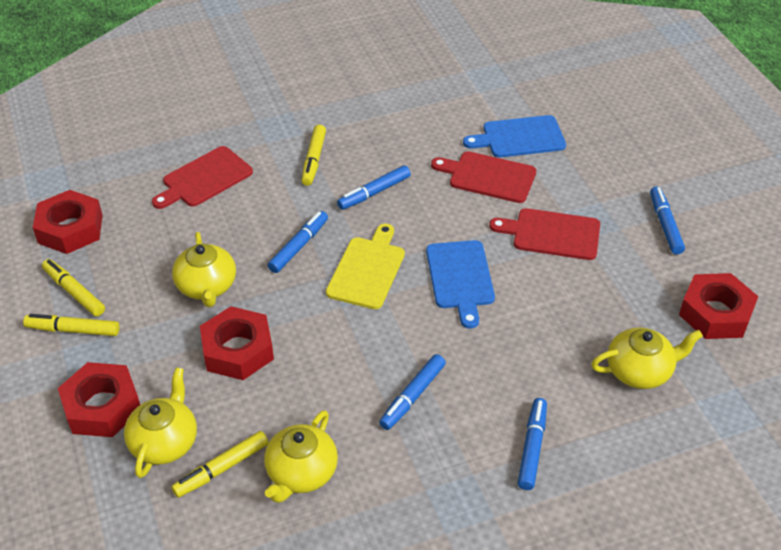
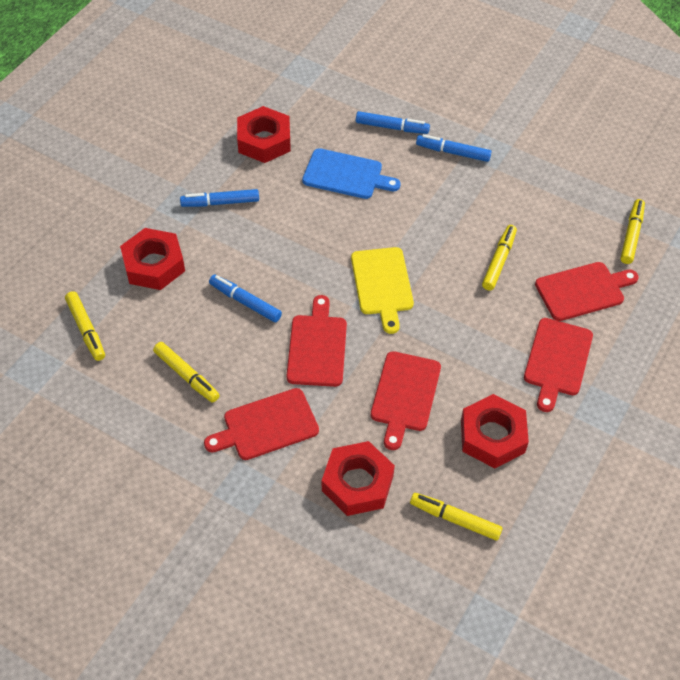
blue cutting board: [426,240,495,329] [463,115,566,158] = 2 -> [302,148,401,199] = 1
blue marker: [268,211,328,273] [337,165,411,210] [379,354,446,430] [518,398,547,490] [650,187,685,255] = 5 -> [180,189,259,207] [209,274,282,322] [356,111,430,134] [416,134,491,162] = 4
red cutting board: [152,146,253,209] [431,151,536,203] [489,208,600,260] = 3 -> [204,388,319,460] [286,295,347,387] [371,351,441,450] [524,318,593,412] [535,262,639,321] = 5
yellow marker: [23,314,119,336] [42,259,105,317] [171,431,269,498] [301,125,326,186] = 4 -> [65,291,105,361] [153,342,219,403] [410,493,503,540] [482,225,517,291] [621,199,645,264] = 5
yellow teapot: [124,367,197,478] [172,232,236,307] [264,410,338,503] [591,327,703,389] = 4 -> none = 0

